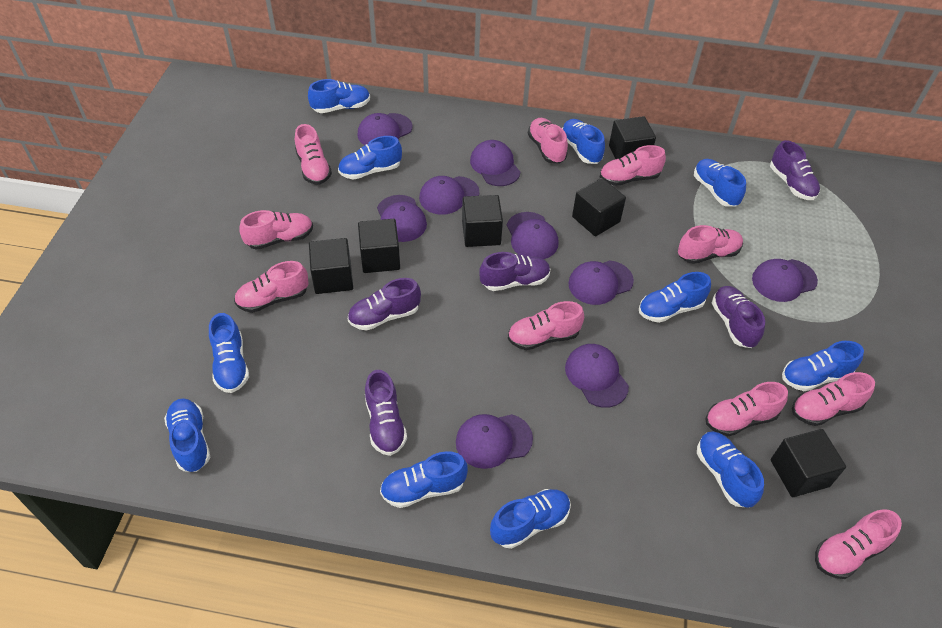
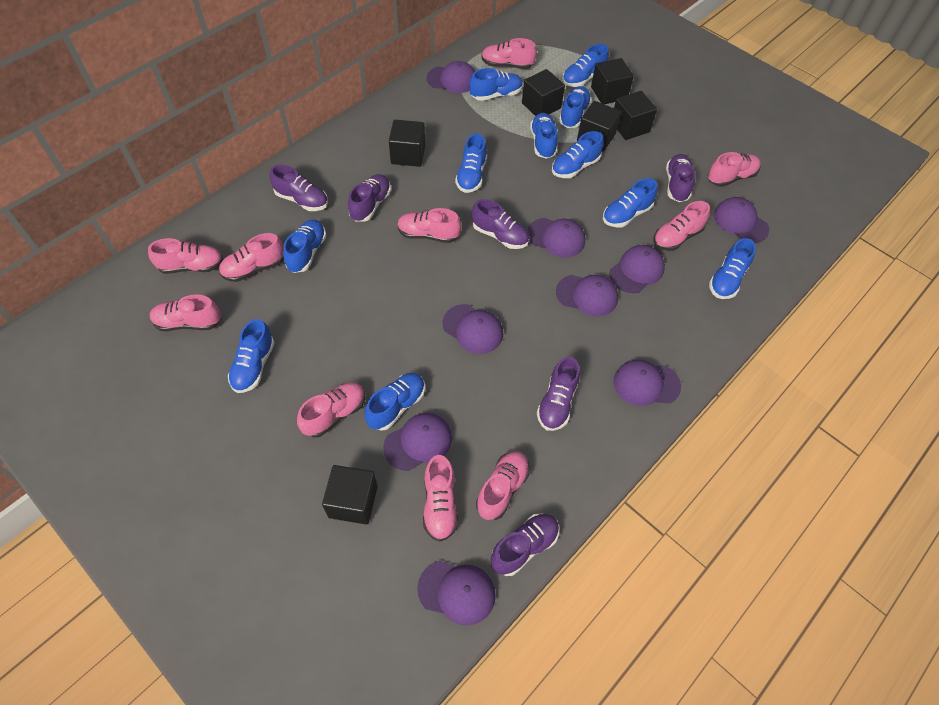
purple shoe: [348,278,421,331] [365,370,407,456] [479,252,551,291] [712,286,765,348] [770,140,820,200] = 5 -> [270,165,328,211] [348,174,391,222] [472,199,529,249] [491,514,559,576] [537,357,580,431] [666,154,695,202] = 6

